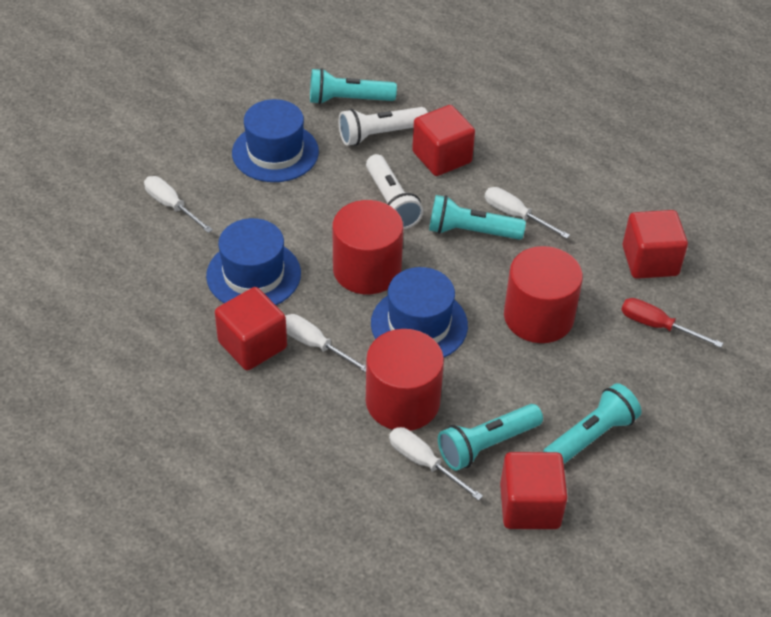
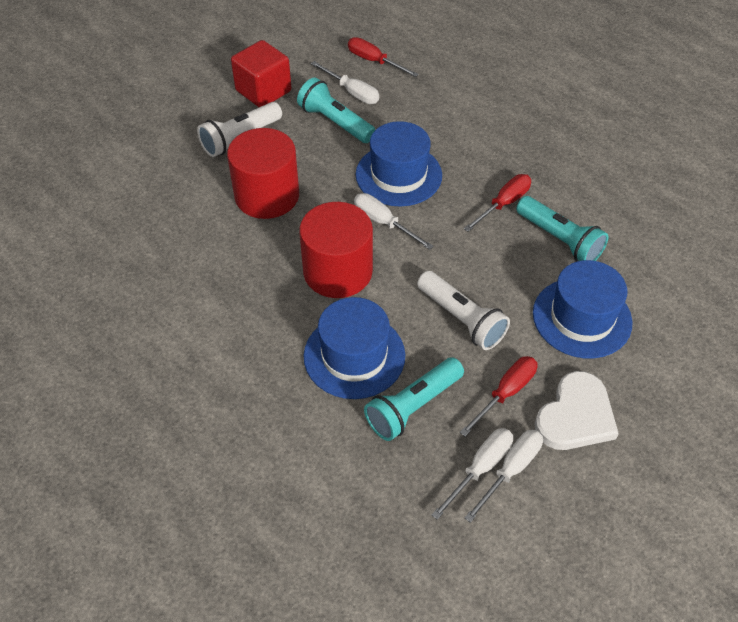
red cube: [215,287,287,370] [412,105,475,176] [500,452,568,529] [623,210,688,279] = 4 -> [231,40,291,107] = 1
red cylinder: [333,200,403,294] [366,329,444,431] [504,246,583,343] = 3 -> [227,128,299,219] [299,202,373,298] = 2
red screwdriver: [621,298,723,348] = 1 -> [348,37,419,77] [460,356,537,437] [464,174,531,232] = 3
turquoise flashlight: [310,68,397,105] [429,195,526,240] [438,404,543,471] [543,383,642,464] = 4 -> [297,78,375,143] [364,357,464,441] [516,196,608,261] = 3
white heart: none = 0 -> [535,371,619,450] = 1

